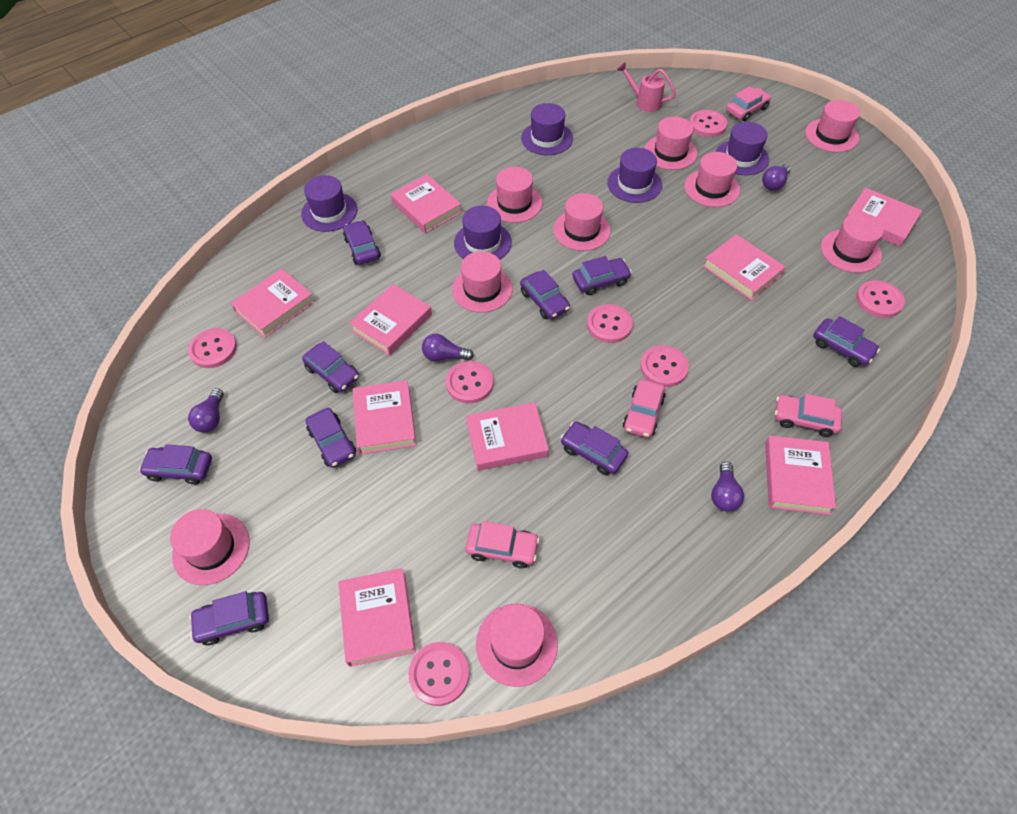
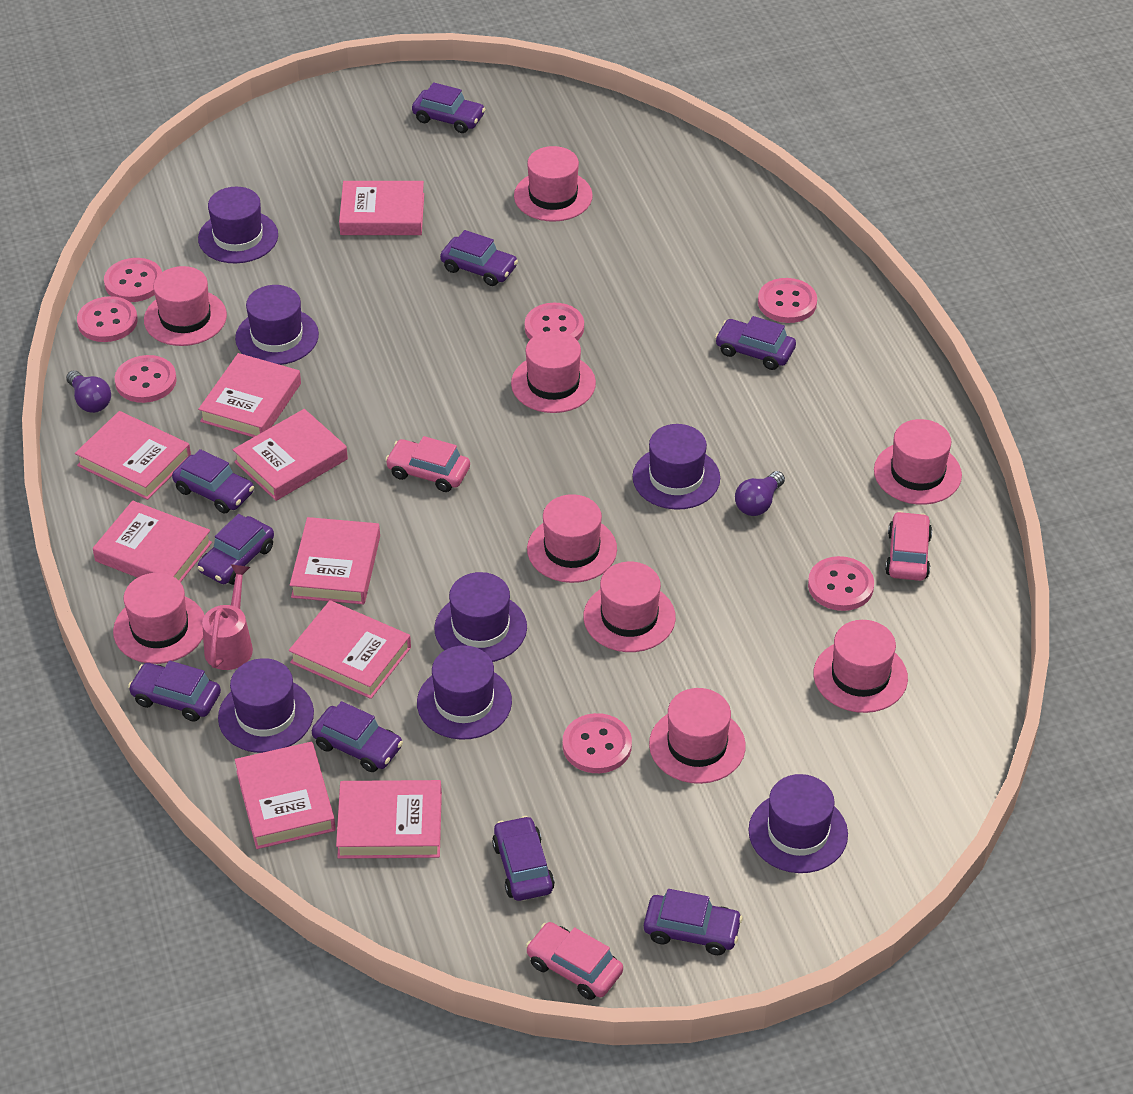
pink car: [466,521,540,568] [623,379,666,438] [726,86,771,121] [775,394,842,437] = 4 -> [385,436,470,492] [526,922,623,1000] [885,511,932,581] = 3
purple hat: [301,175,357,232] [454,206,512,260] [521,103,573,155] [607,148,662,203] [716,122,769,175] = 5 -> [198,187,278,263] [218,658,314,753] [235,285,319,365] [417,645,512,740] [434,572,527,662] [632,424,720,510] [748,774,848,873] = 7
purple light bulb: [188,388,224,433] [422,334,474,361] [711,462,744,512] [762,164,791,191] = 4 -> [66,370,111,413] [735,471,785,516] = 2

